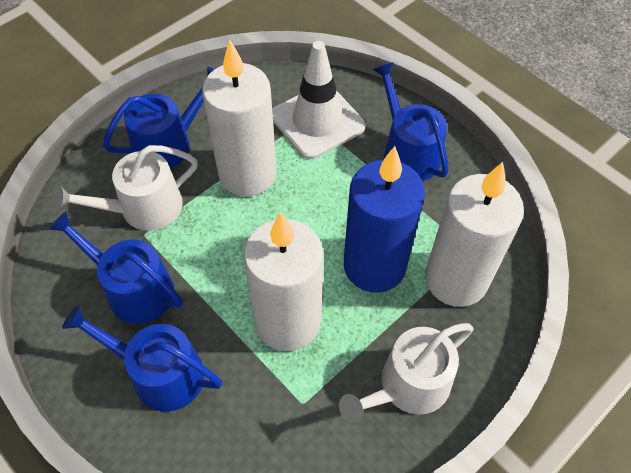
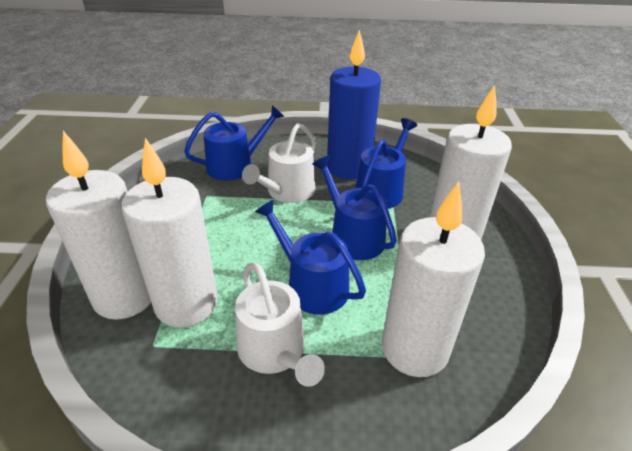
white candle: [202,40,277,196] [243,212,323,351] [425,162,524,307] = 3 -> [46,131,151,320] [121,138,218,328] [382,181,485,377] [429,85,512,239] = 4
white traffic cone: [272,41,366,159] = 1 -> none = 0

